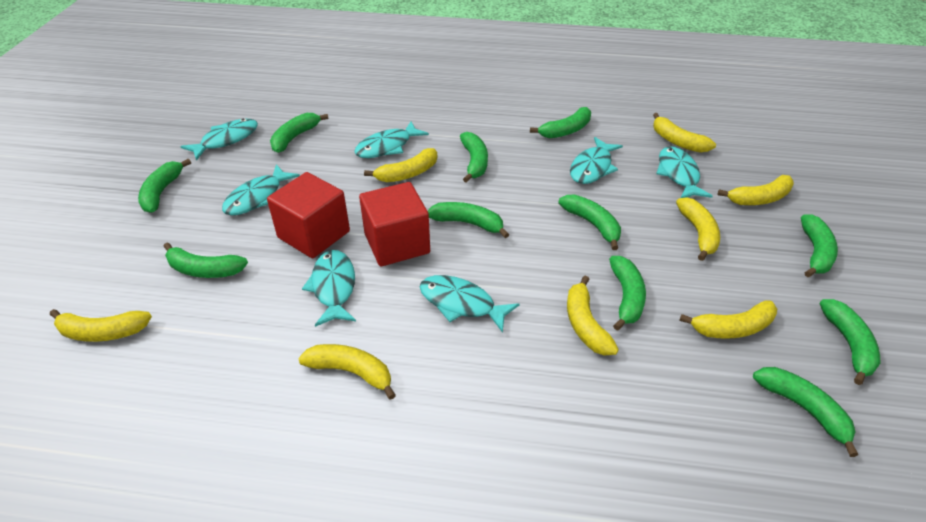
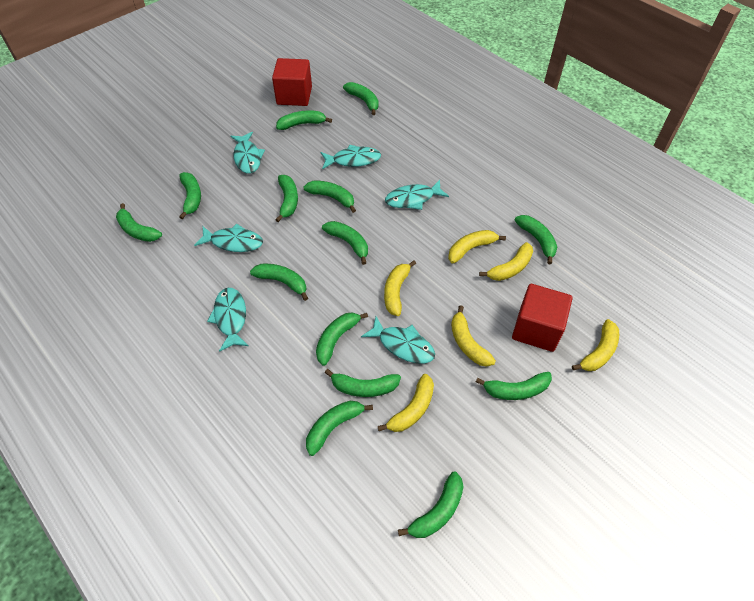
green banana: [138,159,191,213] [163,242,248,278] [270,113,329,153] [428,202,509,238] [460,132,488,183] [530,107,591,138] [558,194,621,250] [609,256,646,331] [753,367,858,457] [801,215,838,277] [820,299,880,385] = 11 -> [116,203,162,242] [179,172,201,219] [250,264,308,301] [275,175,298,222] [276,110,332,130] [303,181,356,213] [306,401,373,456] [316,312,368,366] [322,221,368,265] [325,369,401,397] [343,82,379,115] [398,472,464,538] [476,372,552,400] [515,215,557,264] = 14
turquoise fish: [180,119,258,160] [222,164,300,216] [302,250,356,327] [354,121,429,158] [420,275,519,333] [570,137,623,184] [656,146,713,198] = 7 -> [194,224,263,252] [207,288,249,352] [230,132,265,173] [321,145,381,169] [361,316,435,364] [385,180,449,210] = 6
yellow banana: [50,309,152,342] [298,344,396,400] [364,148,437,182] [567,276,619,356] [653,113,716,153] [676,197,720,261] [679,300,777,339] [718,175,794,205] = 8 -> [378,374,434,432] [384,261,416,316] [448,230,506,264] [451,305,496,367] [479,242,533,281] [572,319,619,371] = 6

